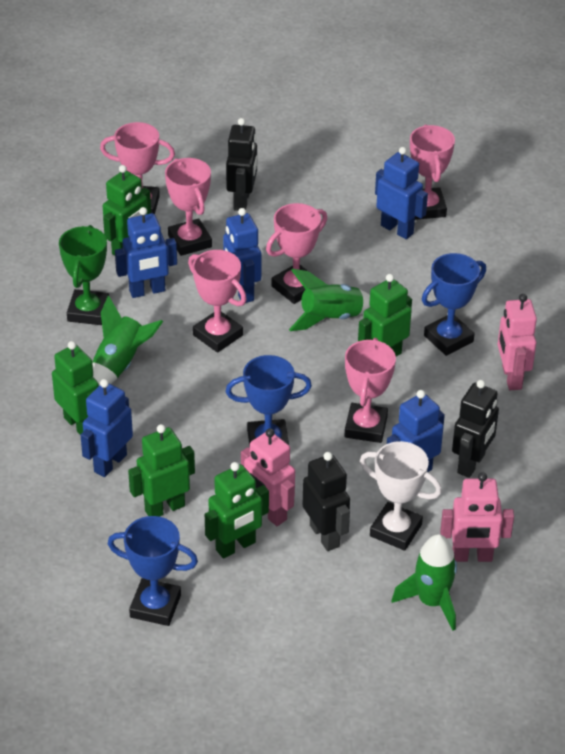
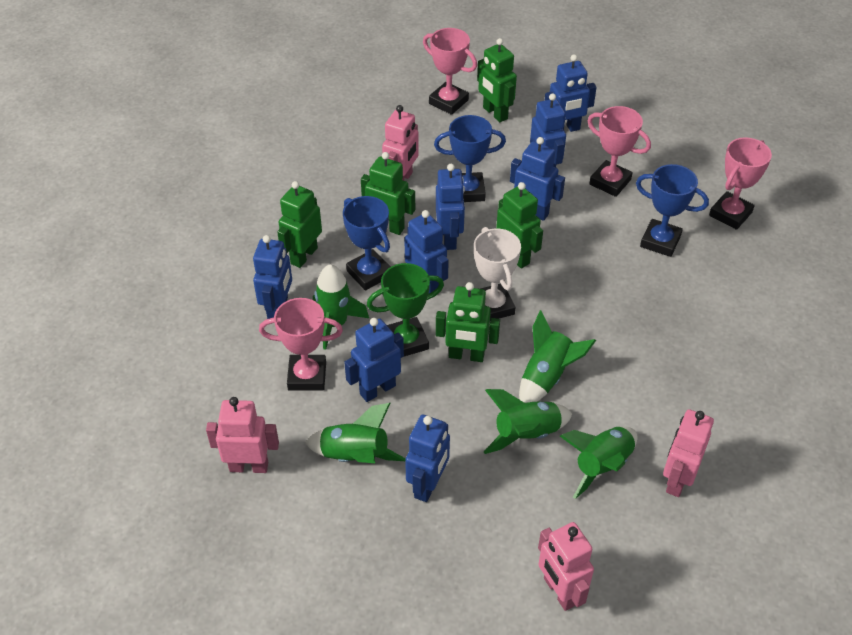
black robot: [226,118,257,211] [302,452,350,551] [452,380,499,478] = 3 -> none = 0
blue robot: [81,379,133,477] [115,207,177,298] [223,208,261,303] [375,147,428,239] [387,390,445,472] = 5 -> [253,235,292,319] [344,318,404,402] [404,210,449,293] [405,414,450,502] [436,164,465,250] [510,137,565,221] [530,93,566,167] [544,54,597,132] = 8
green rocket: [92,296,163,385] [289,269,370,331] [392,534,457,630] = 3 -> [305,403,406,463] [313,265,369,350] [484,389,572,454] [519,310,596,403] [560,427,638,499] = 5
pink robot: [241,428,295,526] [440,472,514,562] [498,294,537,390] = 3 -> [206,397,279,473] [382,105,419,181] [538,522,594,611] [663,410,714,497] = 4
pink trophy: [100,122,175,214] [165,158,212,256] [188,250,247,353] [266,203,327,304] [345,338,396,443] [410,124,455,220] = 6 -> [259,298,343,391] [423,28,477,115] [588,106,651,197] [709,137,772,230] = 4

